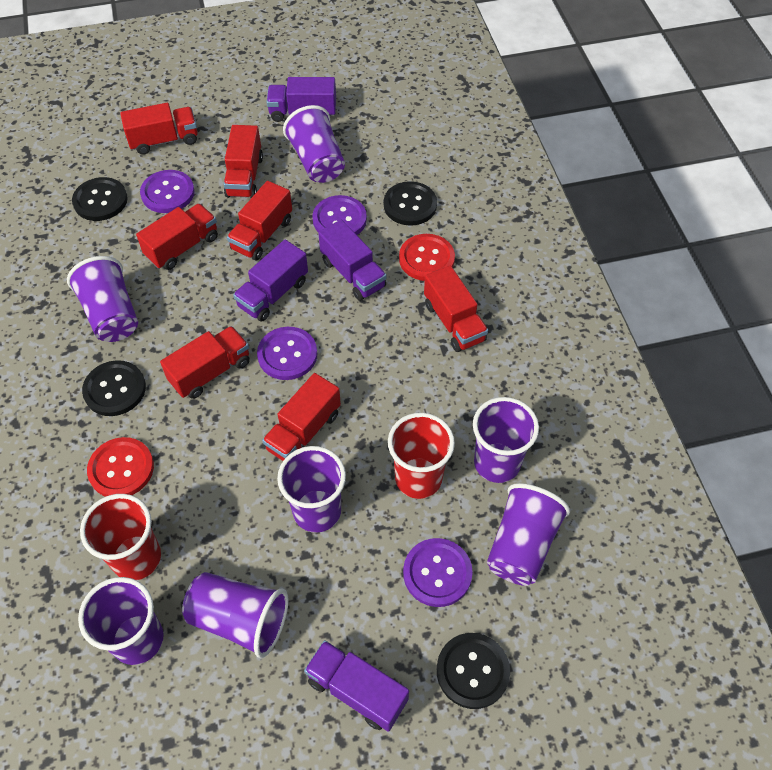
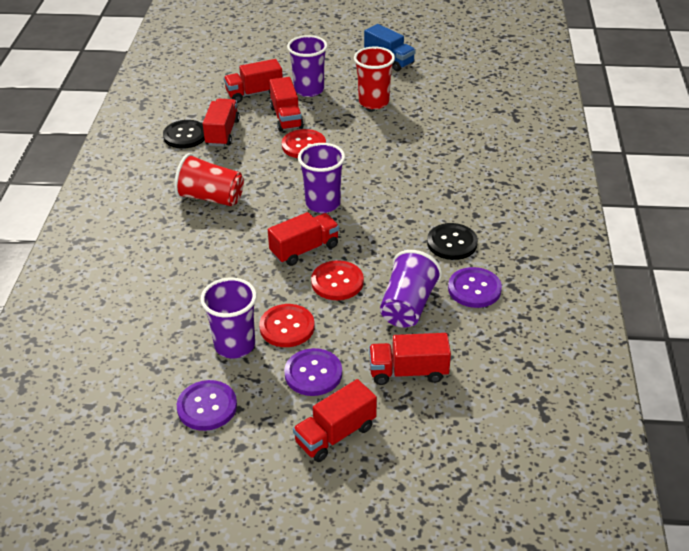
black button: [72,177,128,221] [82,360,146,416] [384,181,437,226] [437,633,510,709] = 4 -> [163,120,205,149] [427,223,478,260] = 2
blue truck: none = 0 -> [364,24,416,71] = 1
purple button: [140,170,195,213] [257,327,317,380] [312,195,367,235] [403,538,473,607] = 4 -> [177,380,237,431] [284,348,342,396] [448,267,502,308] = 3
purple cup: [67,256,138,342] [78,577,164,665] [182,572,288,658] [277,446,346,533] [283,105,345,183] [473,397,539,483] [487,483,570,586] = 7 -> [200,277,257,358] [287,35,328,97] [298,143,345,213] [380,250,442,328] = 4
purple truck: [233,240,308,322] [267,77,336,122] [304,640,409,731] [318,220,386,301] = 4 -> none = 0
red button: [87,437,154,497] [399,234,455,281] = 2 -> [259,304,315,347] [282,129,326,158] [311,260,364,300] = 3
red truck: [120,103,198,155] [136,203,218,270] [160,326,250,399] [224,125,263,198] [227,181,292,260] [262,373,341,461] [424,265,488,352] = 7 -> [203,99,240,147] [224,59,283,103] [268,212,339,266] [269,77,304,132] [293,379,377,462] [369,333,451,385] = 6

